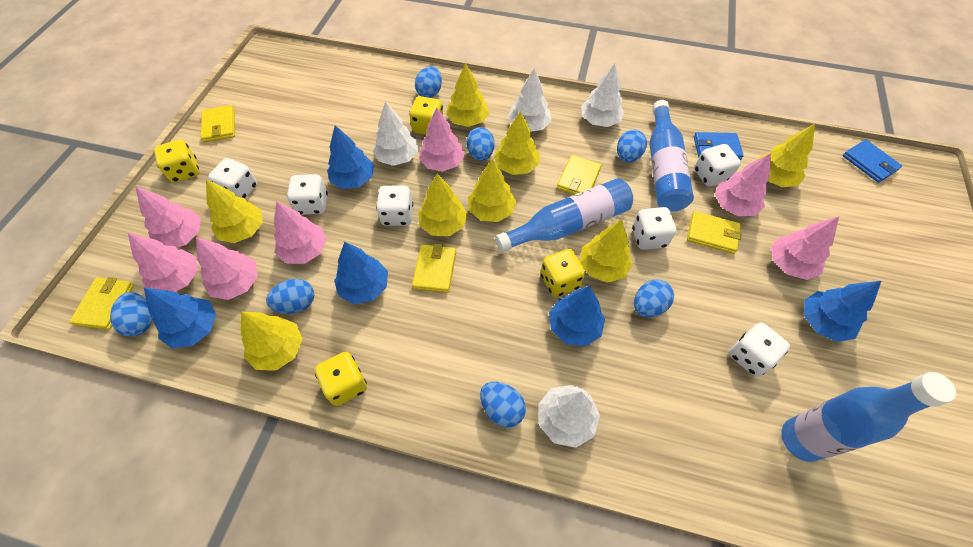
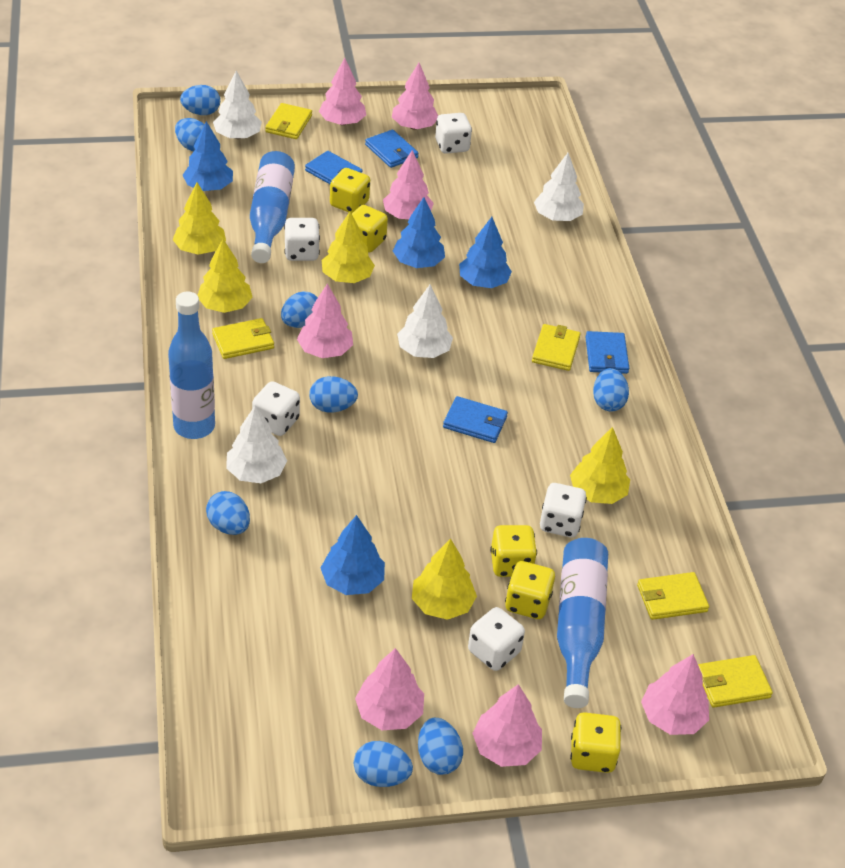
blue egg: [110,292,153,336] [266,279,314,314] [415,66,442,98] [466,127,495,161] [480,382,526,427] [617,130,647,162] [634,279,674,317] = 7 -> [175,118,204,152] [180,85,220,115] [206,491,250,535] [281,291,318,328] [309,376,358,413] [354,741,413,787] [418,718,463,775] [593,368,629,412] = 8
blue tree: [144,288,216,348] [327,125,374,189] [334,242,388,304] [549,286,605,346] [804,281,881,342] = 5 -> [182,121,233,191] [321,515,385,595] [393,197,445,268] [459,217,512,288] = 4
blue wallet: [694,132,744,160] [843,140,902,183] = 2 -> [305,151,363,184] [365,130,419,168] [443,396,508,443] [585,331,629,374] = 4
white dice: [208,158,257,199] [287,174,328,215] [376,186,413,226] [632,207,676,250] [694,144,741,187] [729,323,790,377] = 6 -> [252,381,300,436] [284,218,320,261] [435,113,472,154] [468,607,525,671] [540,483,587,537] = 5
yellow dice: [154,139,199,183] [315,352,367,406] [409,96,443,135] [540,249,585,297] = 4 -> [330,168,370,213] [352,205,388,253] [490,525,537,577] [505,561,555,619] [570,712,621,773] = 5
yellow tree: [206,179,263,243] [241,312,303,371] [418,173,468,236] [446,63,489,127] [468,159,516,222] [494,111,539,175] [580,219,633,283] [759,124,815,187] = 8 -> [172,183,226,255] [197,239,253,313] [322,212,375,283] [412,539,477,620] [570,427,630,504] = 5

